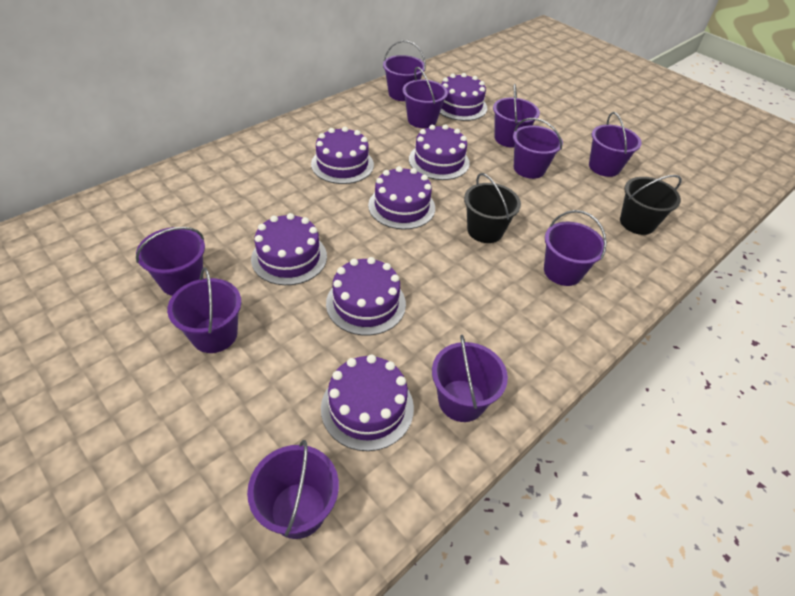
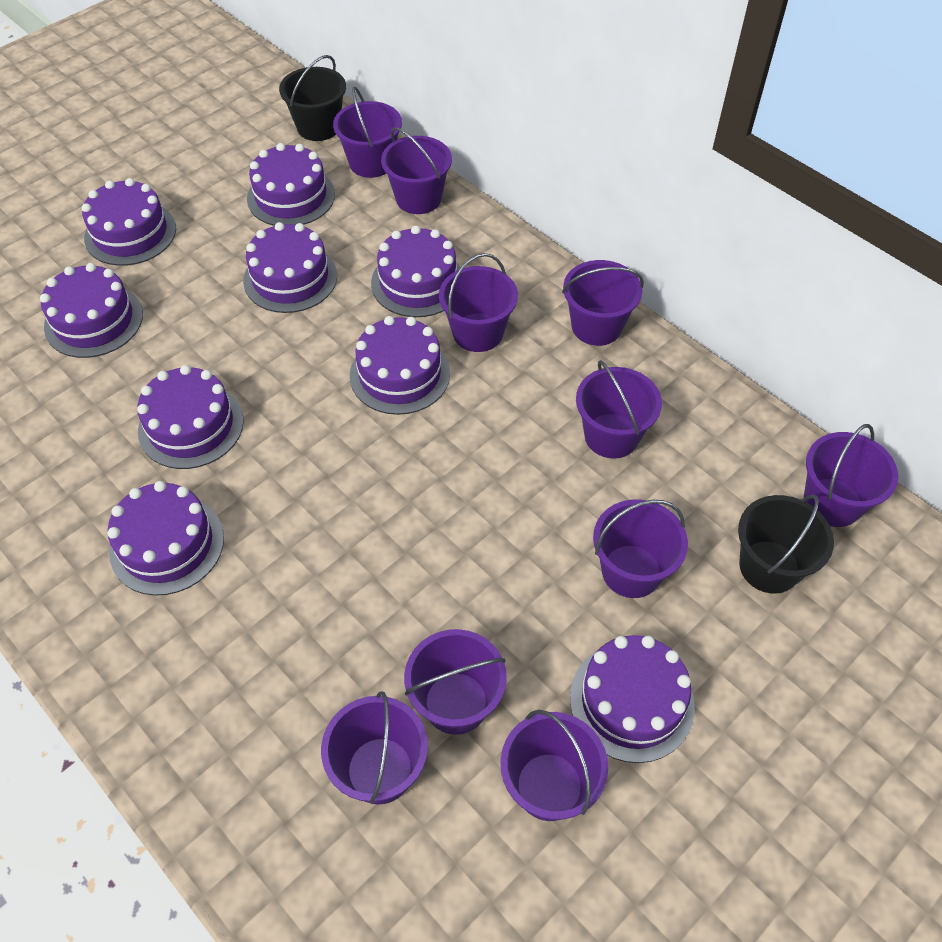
purple cake: [251,213,327,285] [311,127,374,184] [321,354,414,451] [326,257,406,335] [368,166,435,229] [409,124,470,180] [440,73,487,121] = 7 -> [40,263,143,358] [82,178,176,266] [108,481,224,596] [137,365,244,469] [243,222,337,313] [247,143,335,226] [350,316,450,415] [371,226,461,317] [570,635,695,763] = 9

